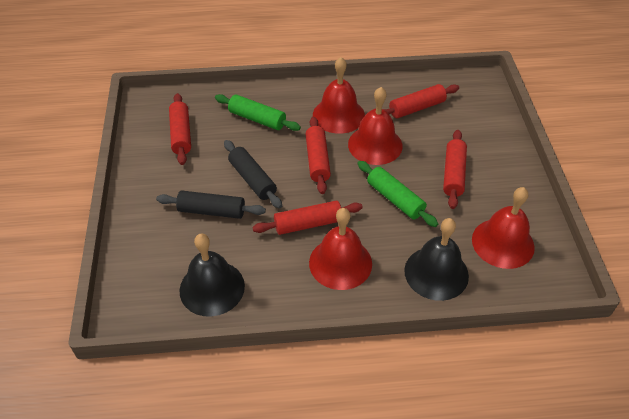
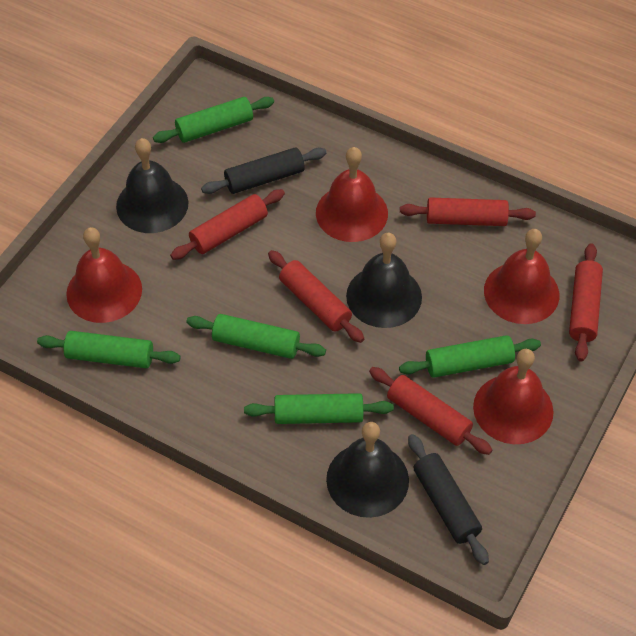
black bell: [179,234,245,317] [404,218,469,301] = 2 -> [116,138,189,233] [326,422,409,518] [346,232,422,328] = 3
green rolling pin: [215,94,301,131] [357,161,438,227] = 2 -> [37,331,180,368] [153,97,274,143] [186,314,326,359] [244,393,394,424] [399,335,541,378] = 5

